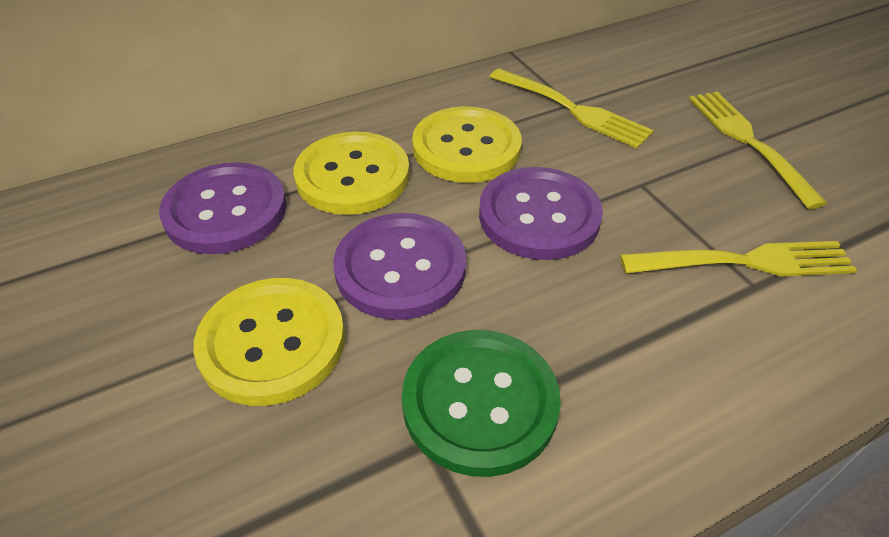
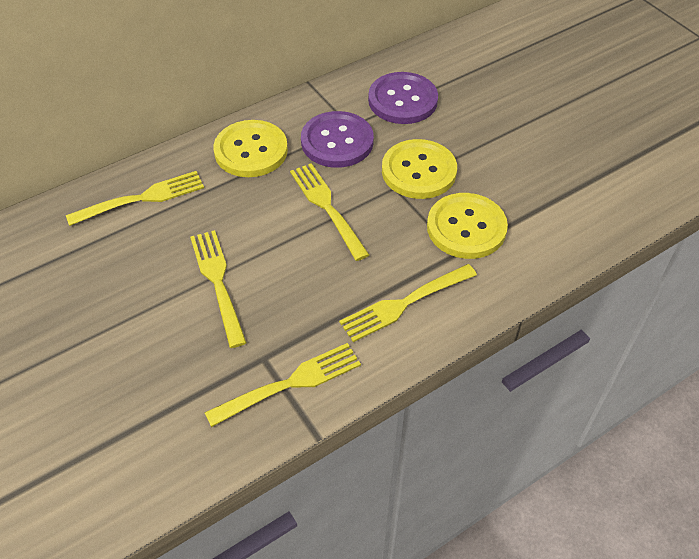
green button: [402,330,561,477] = 1 -> none = 0
purple button: [159,162,287,254] [333,213,466,320] [479,167,603,260] = 3 -> [301,111,374,168] [368,72,438,124] = 2
yellow fork: [490,68,654,149] [620,241,857,276] [689,92,828,209] = 3 -> [66,171,204,226] [190,230,247,348] [204,343,361,427] [290,163,369,261] [339,264,477,342] = 5

